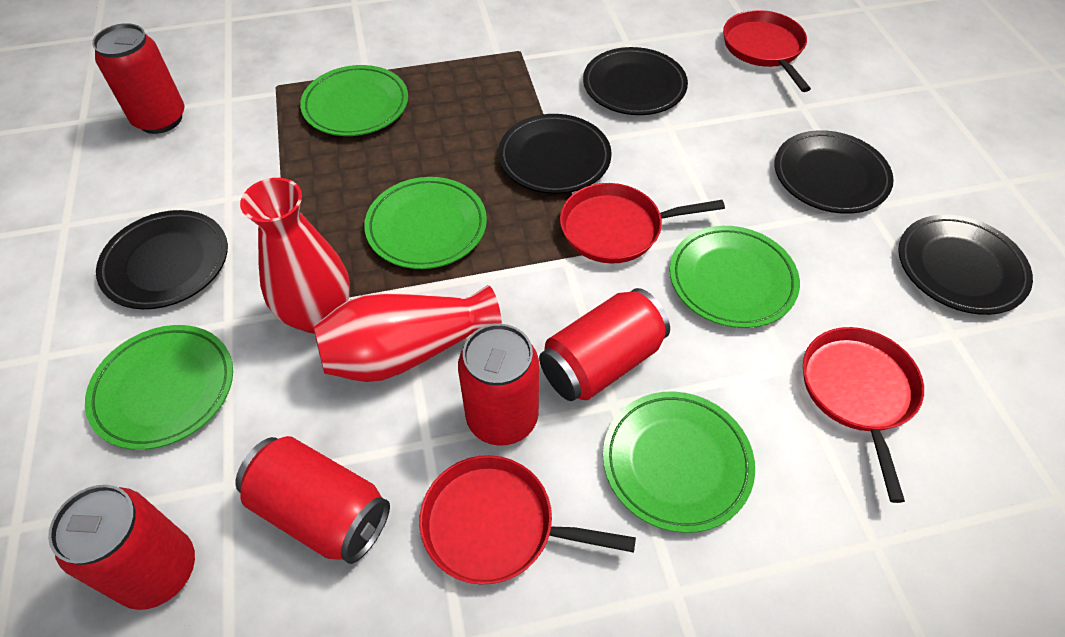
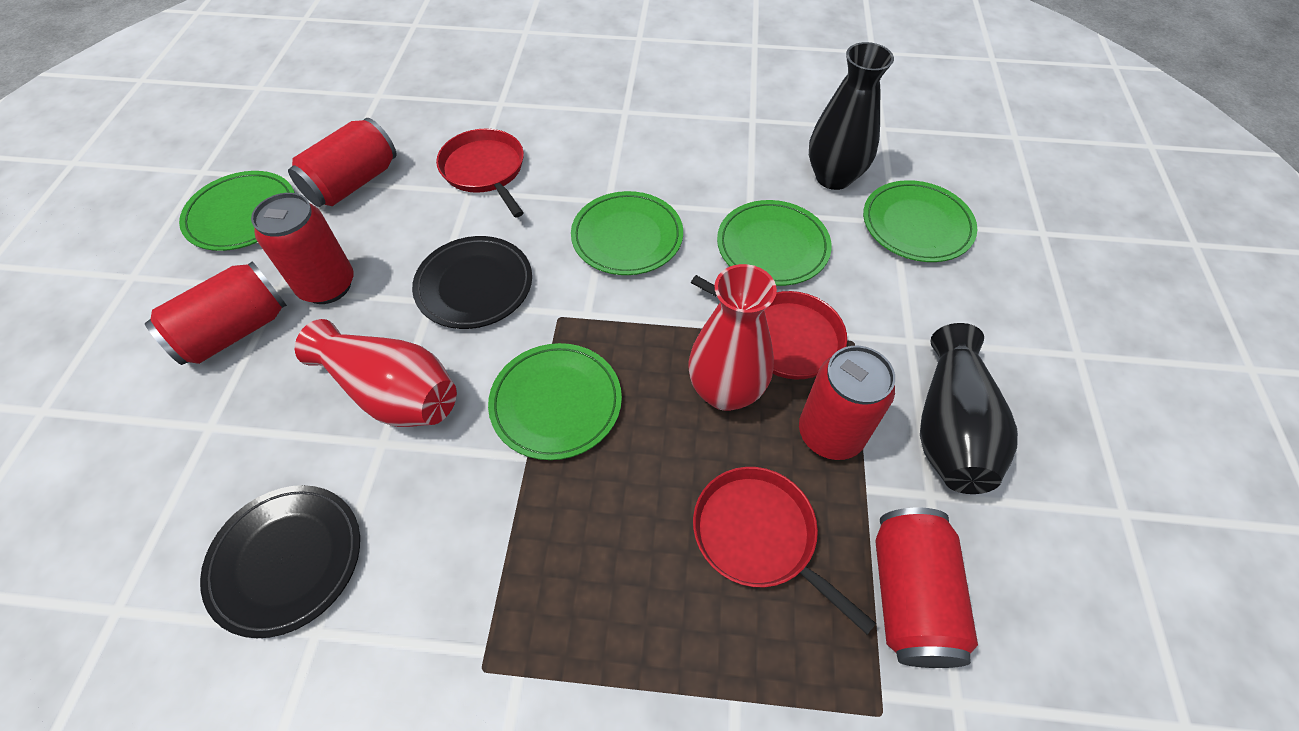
black plate: [96,210,228,309] [498,114,612,194] [583,47,688,115] [775,130,894,214] [898,215,1033,315] = 5 -> [200,485,360,638] [412,236,532,329] = 2
black vase: none = 0 -> [809,42,894,190] [920,323,1018,494] = 2
red pan: [419,455,636,585] [560,183,725,264] [723,10,811,92] [803,327,924,503] = 4 -> [436,129,524,218] [691,275,847,379] [693,467,876,634] = 3

